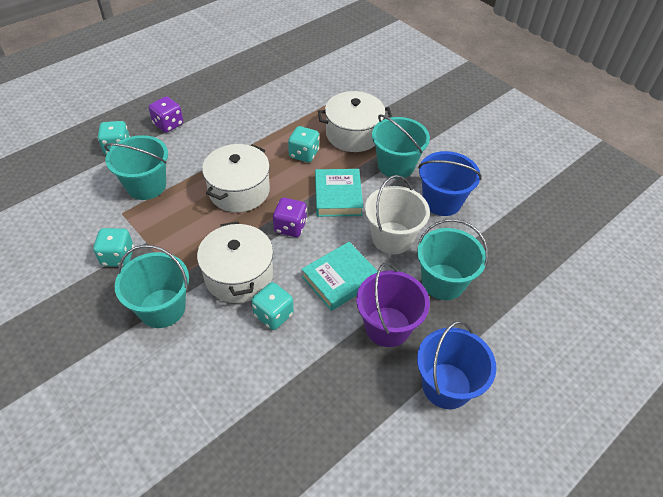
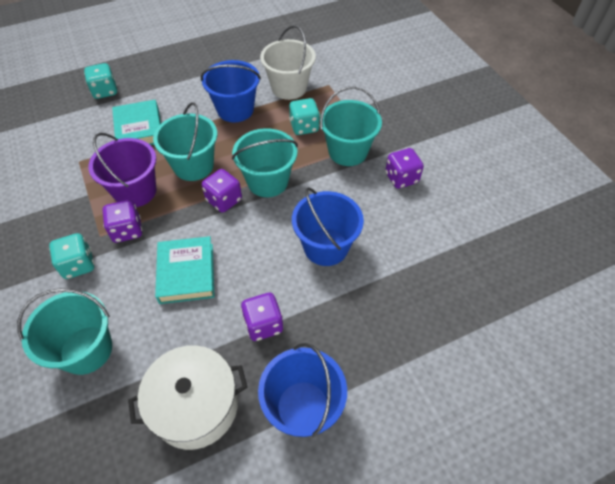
blue bucket: [417,321,497,409] [418,151,482,216] = 2 -> [200,60,261,122] [258,343,347,437] [292,187,364,266] = 3
purple dice: [149,96,183,133] [273,198,307,237] = 2 -> [103,200,142,243] [202,169,242,213] [241,293,283,341] [385,148,424,189] = 4
turquoise dice: [93,228,134,267] [97,121,130,155] [251,282,294,330] [288,126,319,162] = 4 -> [49,233,94,279] [84,63,117,99] [289,98,320,135] = 3
white pot: [197,221,273,303] [202,144,270,212] [318,91,392,152] = 3 -> [128,345,247,450] = 1

